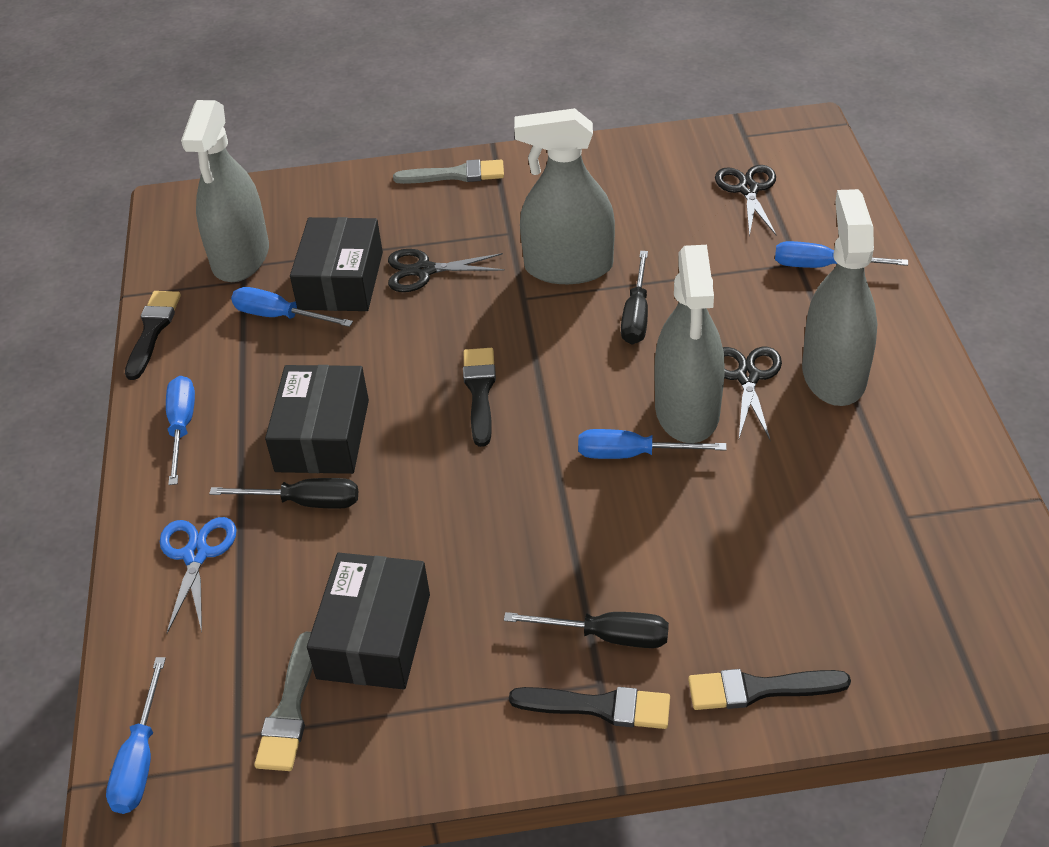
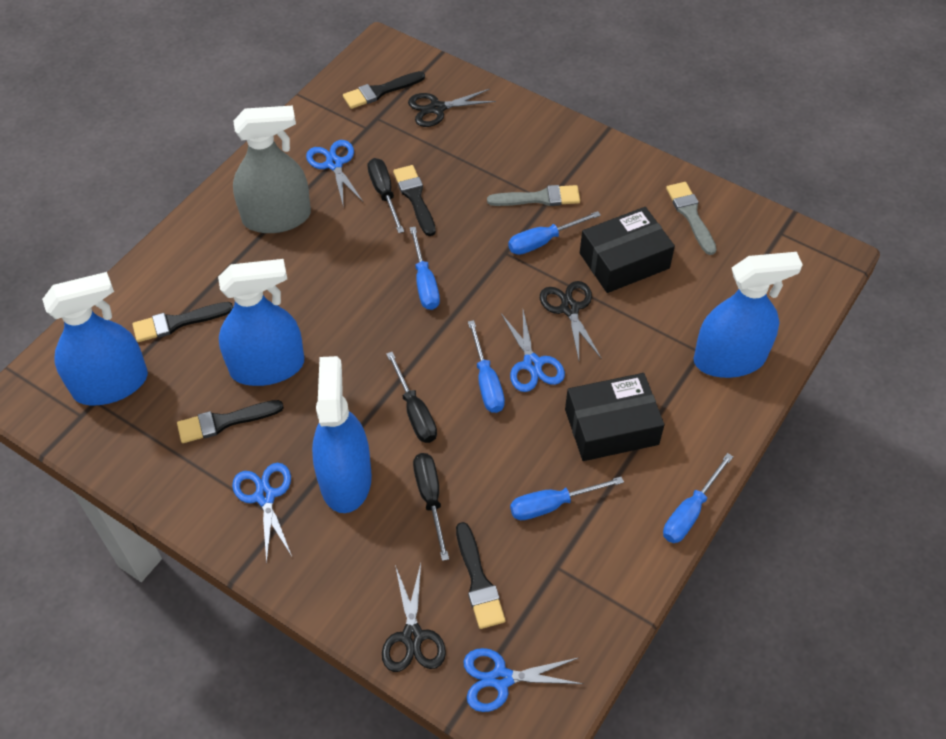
black box: [265,365,369,474] [290,217,383,311] [307,553,430,690] = 3 -> [565,373,664,461] [580,207,675,293] = 2
black brush: [125,291,181,380] [463,348,496,447] [509,687,670,729] [688,669,851,710] = 4 -> [132,302,233,342] [177,400,284,443] [343,71,425,109] [393,165,436,236] [456,522,505,629] = 5
blue scissors: [160,517,237,634] = 1 -> [232,463,292,564] [306,140,364,208] [464,648,583,712] [501,310,565,392] = 4
blue spray bottle: none = 0 -> [42,272,148,405] [218,259,304,386] [312,356,372,513] [694,252,803,378] = 4
grey spray bottle: [181,100,269,282] [514,108,615,284] [655,245,725,443] [802,189,877,406] = 4 -> [233,106,311,233] = 1

